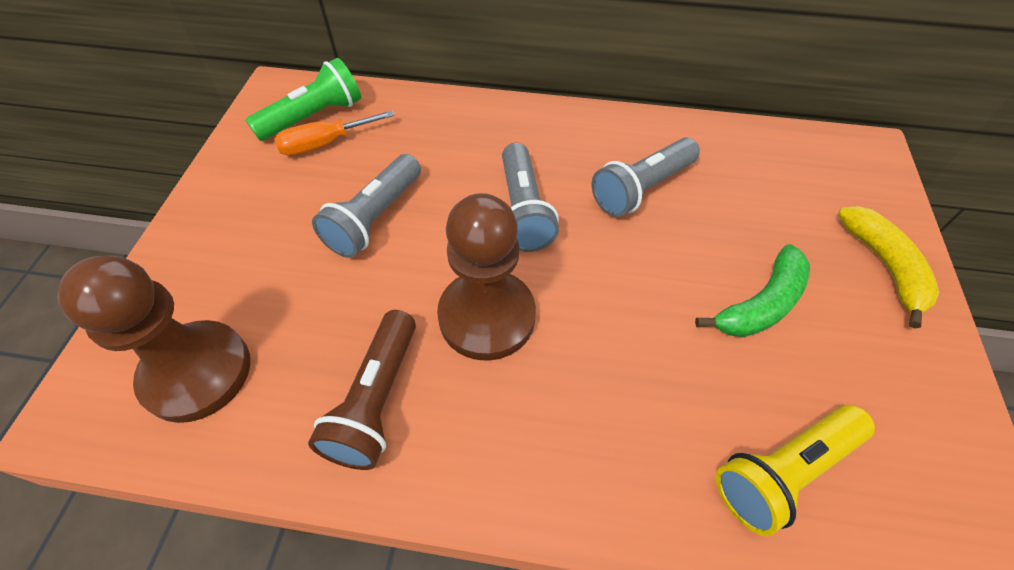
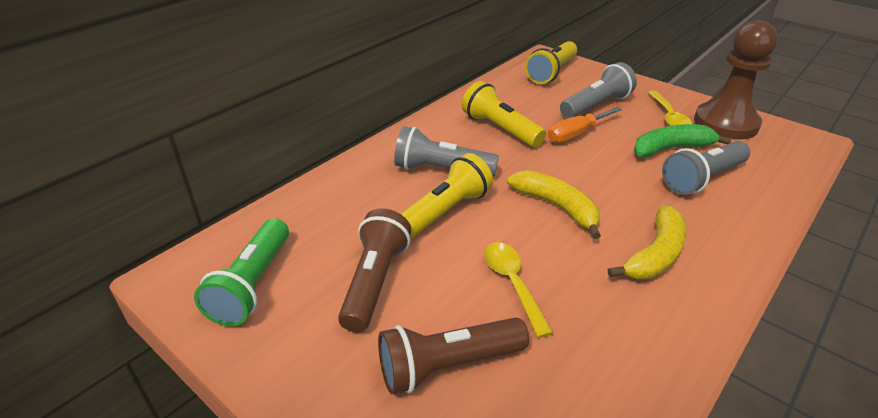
brown flashlight: [308,310,416,470] = 1 -> [338,208,411,332] [378,317,529,394] = 2
brown pawn: [58,256,250,423] [437,193,536,361] = 2 -> [694,20,778,140] = 1
yellow banana: [838,206,939,329] = 1 -> [507,170,601,239] [608,205,687,279] = 2
yellow flashlight: [716,405,875,536] = 1 -> [401,153,493,239] [462,81,546,147] [525,41,577,84] = 3
yellow spoon: none = 0 -> [484,242,553,338] [648,91,692,126] = 2

